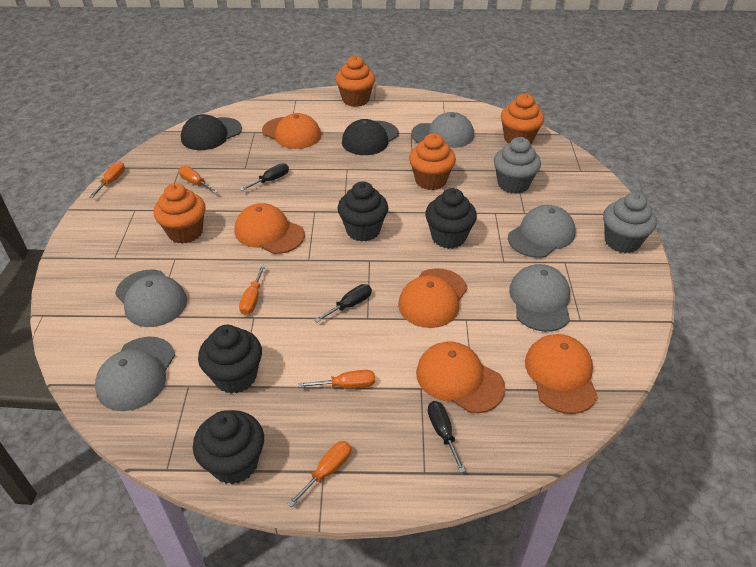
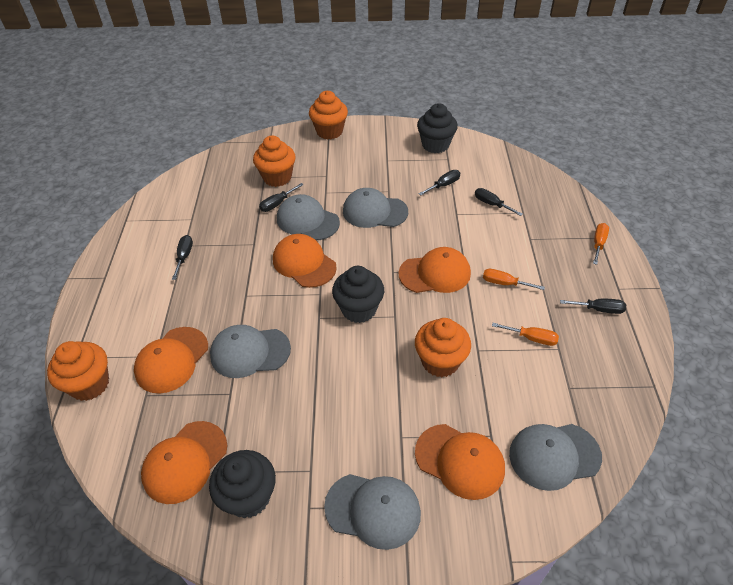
black cap: [181,114,242,150] [342,119,399,155] = 2 -> none = 0
black cupcake: [193,410,264,484] [198,325,262,394] [338,181,388,241] [425,188,477,249] = 4 -> [209,450,276,518] [332,266,384,323] [417,103,458,153] = 3
black screwdriver: [240,163,289,191] [314,284,372,322] [428,401,466,473] = 3 -> [172,235,193,280] [259,183,304,212] [419,170,460,195] [475,188,523,216] [560,299,626,314] = 5
grey cupcake: [494,137,541,194] [603,192,657,253] = 2 -> none = 0
orange screwdriver: [89,161,125,198] [179,166,218,193] [239,264,266,315] [287,441,351,507] [298,370,375,389] = 5 -> [483,269,545,290] [492,323,559,346] [593,223,609,265] = 3

